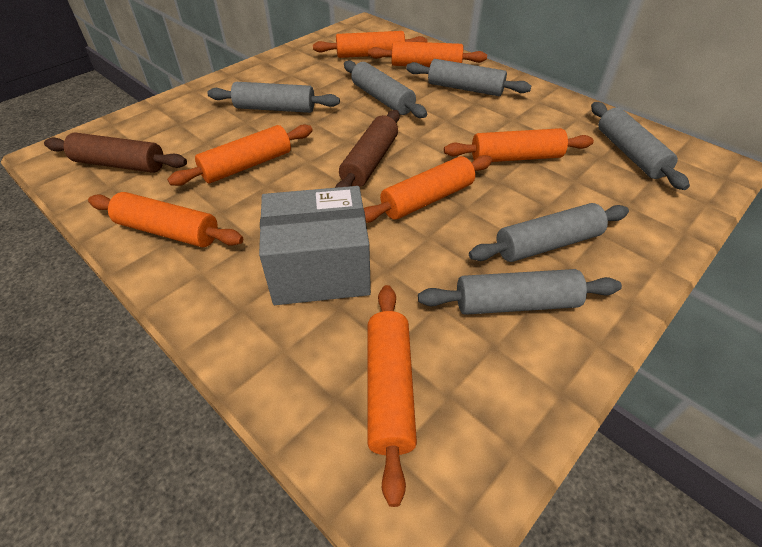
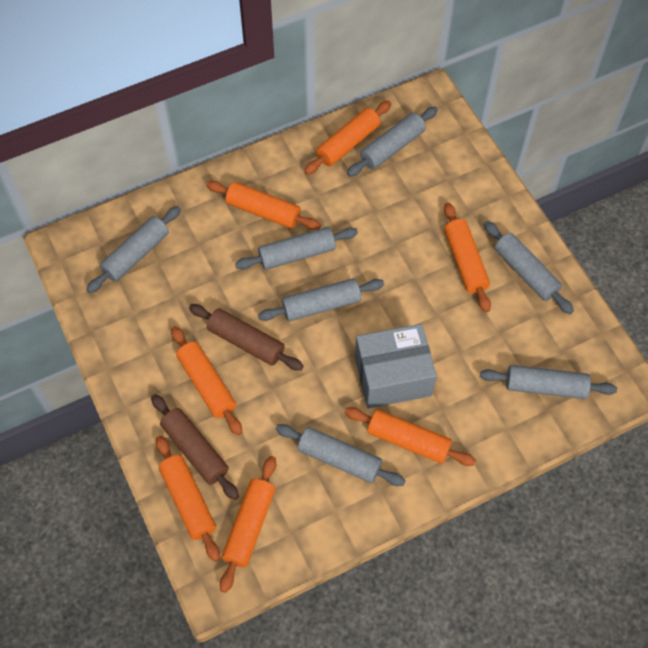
grey rolling pin: [207,82,340,113] [344,61,427,118] [406,59,531,96] [418,269,622,315] [469,203,629,262] [591,102,690,190] = 6 -> [86,206,181,293] [235,227,358,270] [258,278,384,321] [276,424,405,486] [347,107,438,177] [480,365,617,399] [484,221,574,314] = 7

